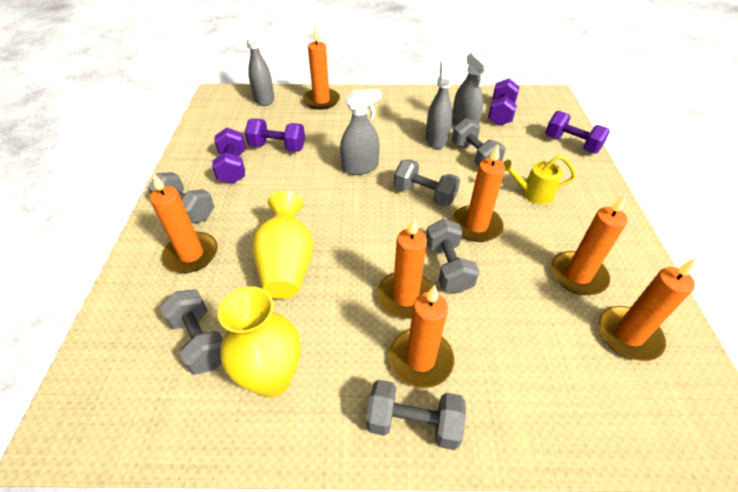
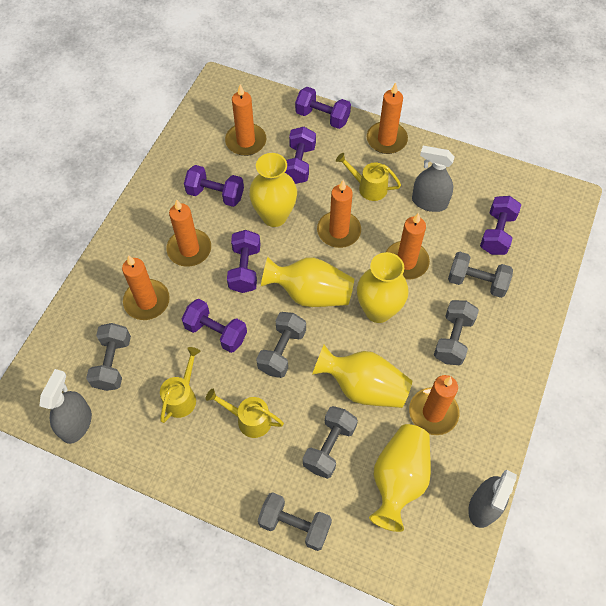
grey spray bottle: [245,24,274,106] [340,89,381,175] [426,59,453,149] [452,51,493,127] = 4 -> [40,369,92,444] [412,146,454,212] [468,470,517,528] = 3
purple dumbbell: [212,128,245,184] [245,119,305,152] [488,79,519,126] [545,111,610,154] = 4 -> [182,299,247,353] [184,165,244,207] [227,230,260,293] [285,127,316,184] [295,87,351,129] [480,196,521,255] = 6
yellow vase: [218,286,300,397] [252,191,314,299] = 2 -> [249,153,297,227] [261,257,354,307] [312,345,412,408] [357,252,409,323] [369,424,431,532] = 5
yellow watering can: [503,155,576,205] = 1 -> [160,347,200,423] [206,389,284,438] [336,153,401,201] = 3

